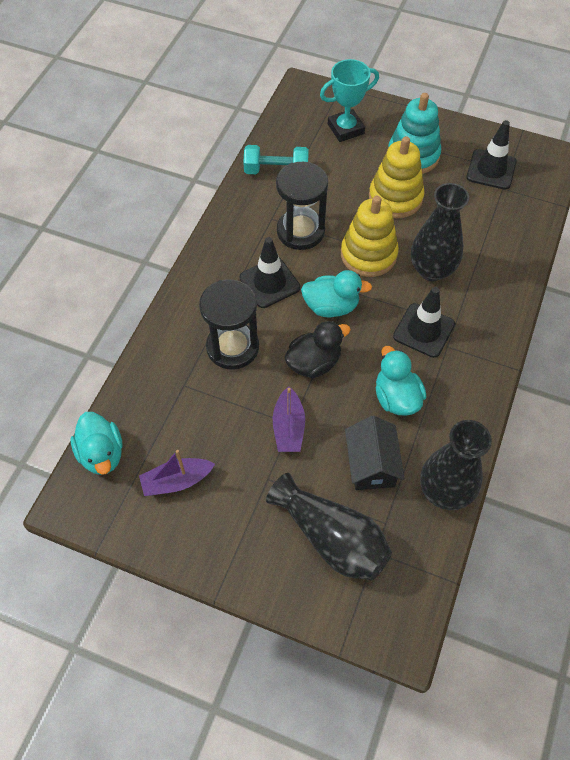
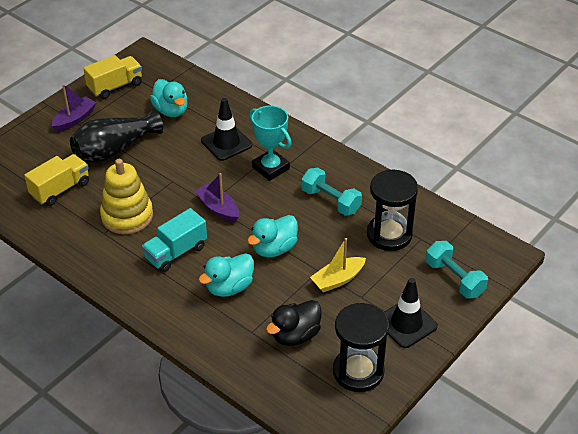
black house: [345,416,405,490] = 1 -> none = 0
black traffic cone: [240,237,300,308] [393,287,455,358] [467,120,517,190] = 3 -> [201,98,252,161] [384,278,438,348] = 2
black vase: [266,473,392,580] [411,183,469,281] [420,420,492,510] = 3 -> [70,109,163,163] = 1
turquoise dumbbell: [243,145,309,174] = 1 -> [301,168,362,216] [426,241,488,299] = 2
turquoise stacking toy: [388,93,441,174] = 1 -> none = 0
turquoise truck: none = 0 -> [142,208,207,272] = 1
yellow boat: none = 0 -> [310,238,366,292] = 1
yellow stacking toy: [341,196,399,277] [369,136,425,218] = 2 -> [100,159,153,234] = 1
yellow truck: none = 0 -> [24,154,89,206] [83,55,142,99] = 2

